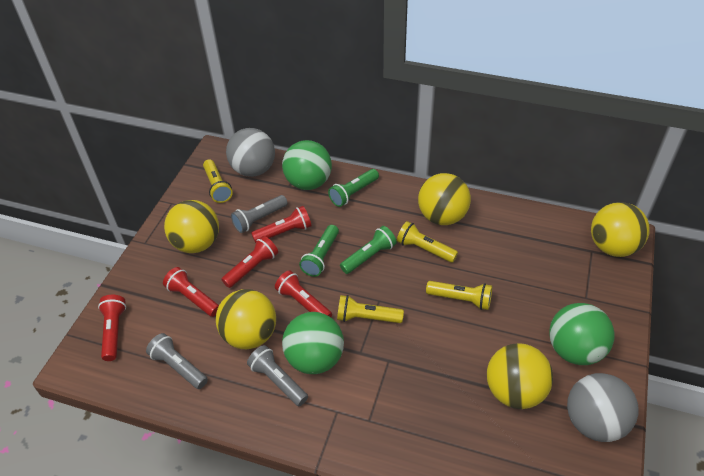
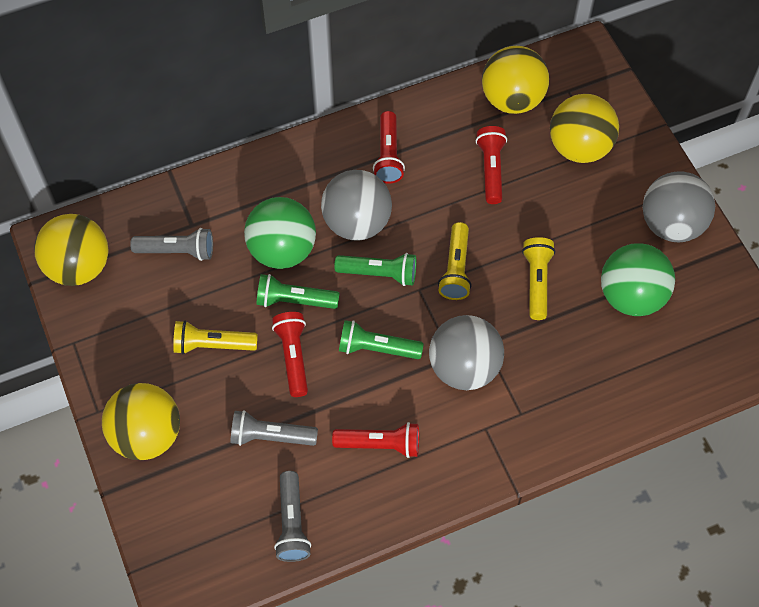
green ball: [282,140,332,190] [282,312,344,374] [549,303,614,365] = 3 -> [244,197,316,269] [601,243,675,316] = 2
grey ball: [226,128,275,177] [567,373,638,442] = 2 -> [321,170,392,241] [429,315,504,390] [643,171,715,242] = 3
red flashlight: [98,295,126,361] [163,267,219,317] [222,236,278,288] [251,206,311,243] [275,270,332,317] = 5 -> [272,312,308,397] [332,422,419,458] [373,111,405,184] [476,126,507,204] = 4
yellow ball: [164,200,219,253] [216,289,276,349] [418,173,471,225] [487,343,553,409] [591,202,650,257] = 5 -> [34,214,109,286] [102,383,180,460] [482,46,549,114] [550,94,619,163] = 4
yellow flashlight: [203,159,233,203] [337,295,404,323] [397,221,458,263] [426,281,492,310] = 4 -> [173,320,258,355] [438,222,471,300] [522,237,555,320] = 3

